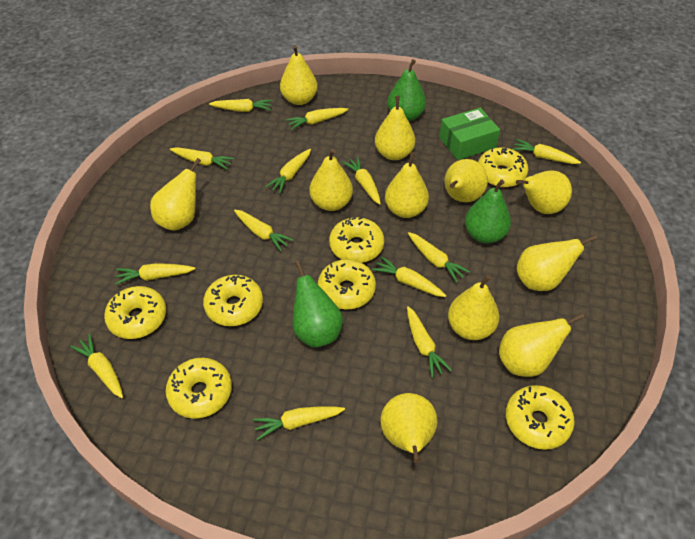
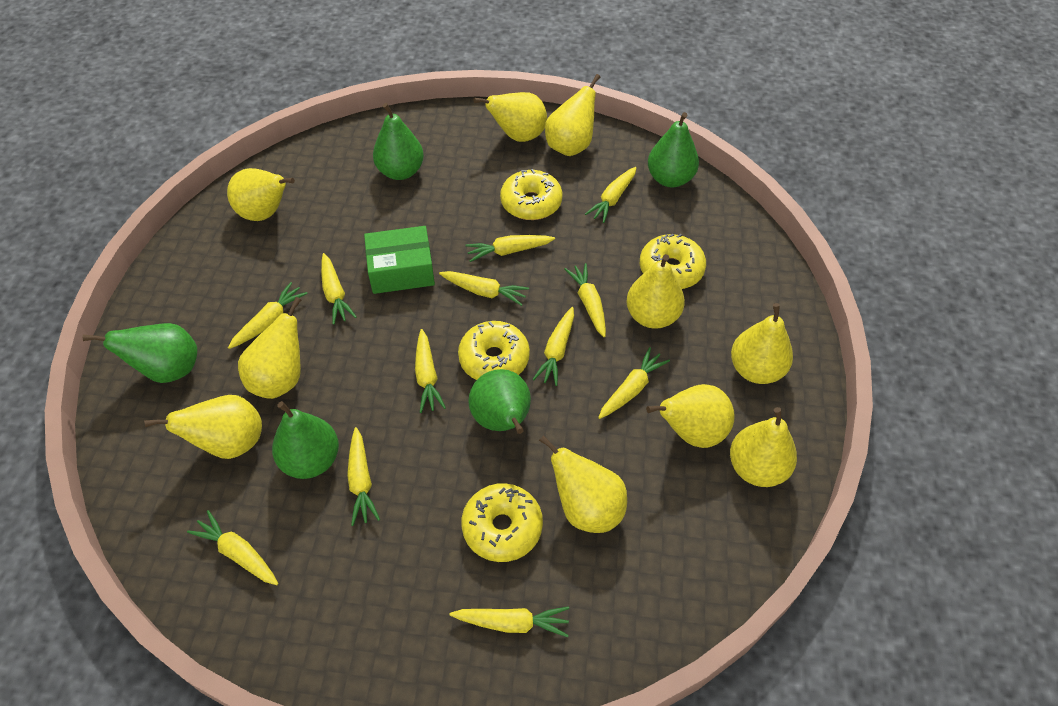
green pear: [293,261,343,347] [387,59,426,121] [465,179,511,243] = 3 -> [83,323,197,383] [272,401,339,479] [373,103,424,180] [468,369,531,434] [648,112,699,187] = 5
yellow carrot: [70,334,123,398] [115,263,195,285] [170,147,234,170] [209,99,272,112] [234,210,294,251] [253,406,345,440] [265,149,311,194] [286,108,348,130] [342,157,381,205] [372,256,446,297] [407,306,452,378] [408,232,470,283] [512,139,581,164] = 13 -> [187,510,278,585] [228,282,308,349] [321,253,357,325] [347,427,380,526] [415,329,446,413] [439,271,529,306] [450,606,569,638] [465,235,555,262] [533,307,574,386] [564,263,606,337] [585,167,637,223] [598,347,670,419] = 12
yellow donut: [104,286,166,339] [166,358,232,419] [203,275,263,326] [318,259,376,310] [329,216,384,263] [478,148,528,187] [506,385,575,450] = 7 -> [458,321,530,380] [461,483,543,562] [500,169,562,220] [640,234,706,289] = 4
yellow pear: [150,158,201,231] [280,45,318,105] [309,149,353,211] [375,96,415,160] [380,393,437,463] [385,152,429,218] [444,159,488,202] [448,275,499,340] [499,313,585,377] [516,170,572,214] [516,235,597,291] = 11 -> [144,395,262,459] [227,168,295,221] [238,297,301,399] [474,92,547,142] [539,435,627,533] [545,74,600,156] [626,254,685,329] [646,384,735,448] [730,407,797,487] [731,303,793,384] = 10

